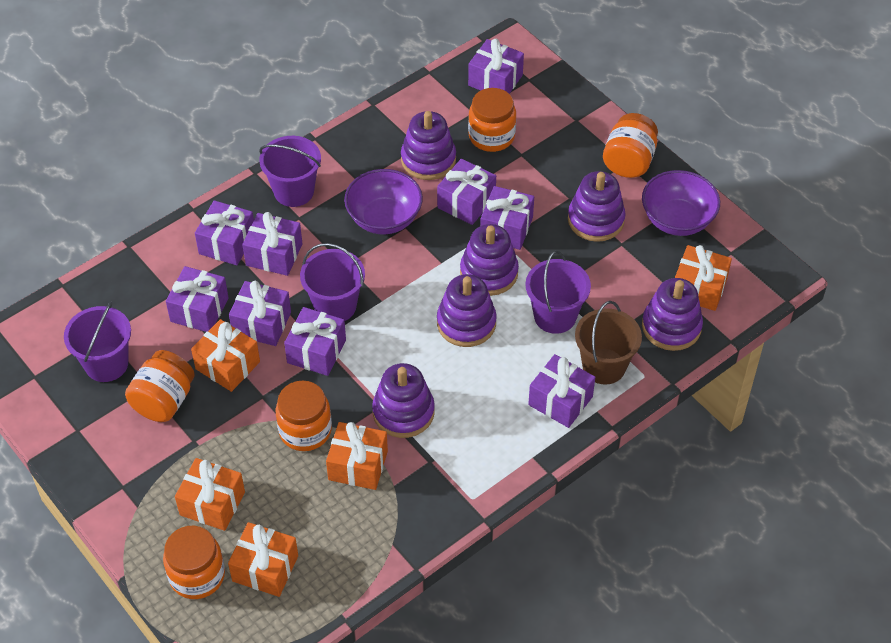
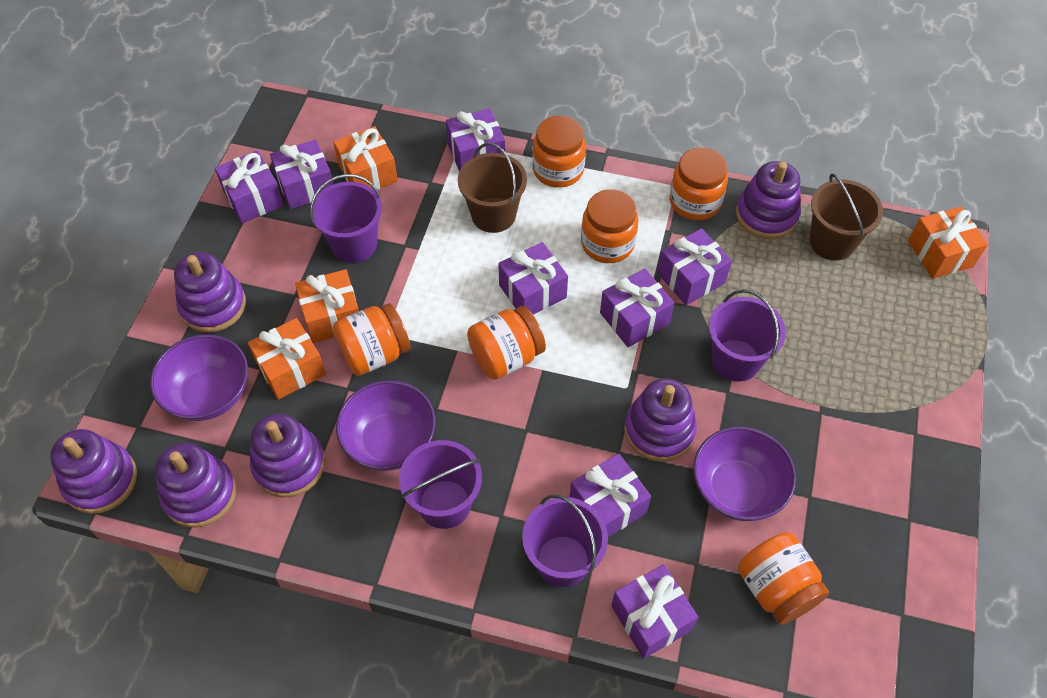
brown bucket: [575,301,642,385] = 1 -> [458,143,527,233] [810,174,883,260] = 2
orange gift: [175,458,245,531] [191,319,260,392] [228,522,298,597] [326,422,388,490] [675,245,732,311] = 5 -> [248,318,326,400] [295,269,359,343] [333,126,398,190] [908,207,988,279] = 4
orange jar: [125,350,195,422] [163,526,225,599] [276,381,332,451] [468,88,516,152] [603,113,658,178] = 5 -> [333,303,410,376] [467,306,546,380] [532,116,586,188] [581,189,638,263] [669,147,728,220] [738,532,829,625] = 6
purple bowl: [344,169,423,234] [642,170,720,236] = 2 -> [150,334,248,421] [336,380,436,471] [693,427,796,521] = 3
purple gift: [166,266,229,332] [195,200,254,265] [229,281,291,346] [242,212,302,276] [284,307,346,376] [437,158,496,225] [468,39,524,94] [480,186,534,250] [528,354,595,428] = 9 -> [215,150,284,223] [270,139,333,209] [446,108,505,171] [498,242,568,314] [570,453,651,537] [600,268,674,347] [611,564,698,659] [657,228,732,305] = 8

